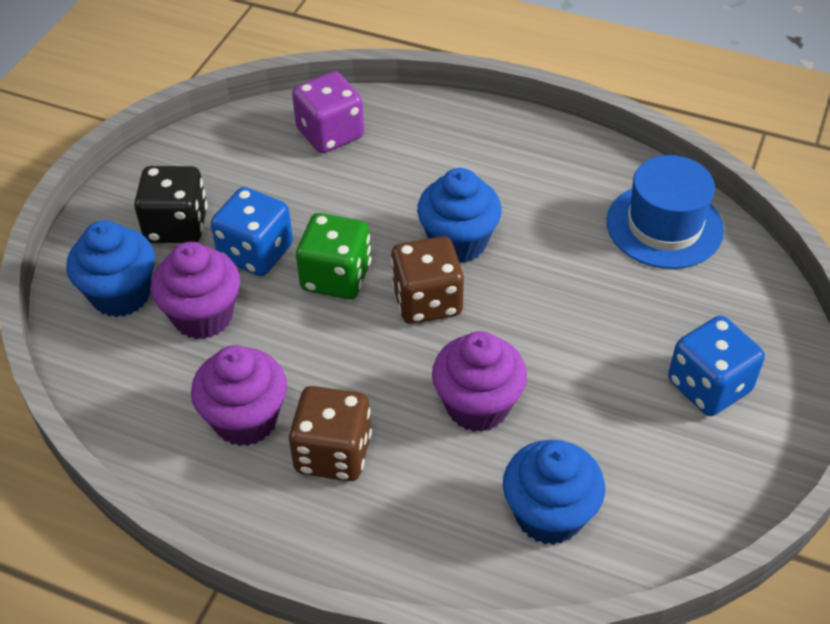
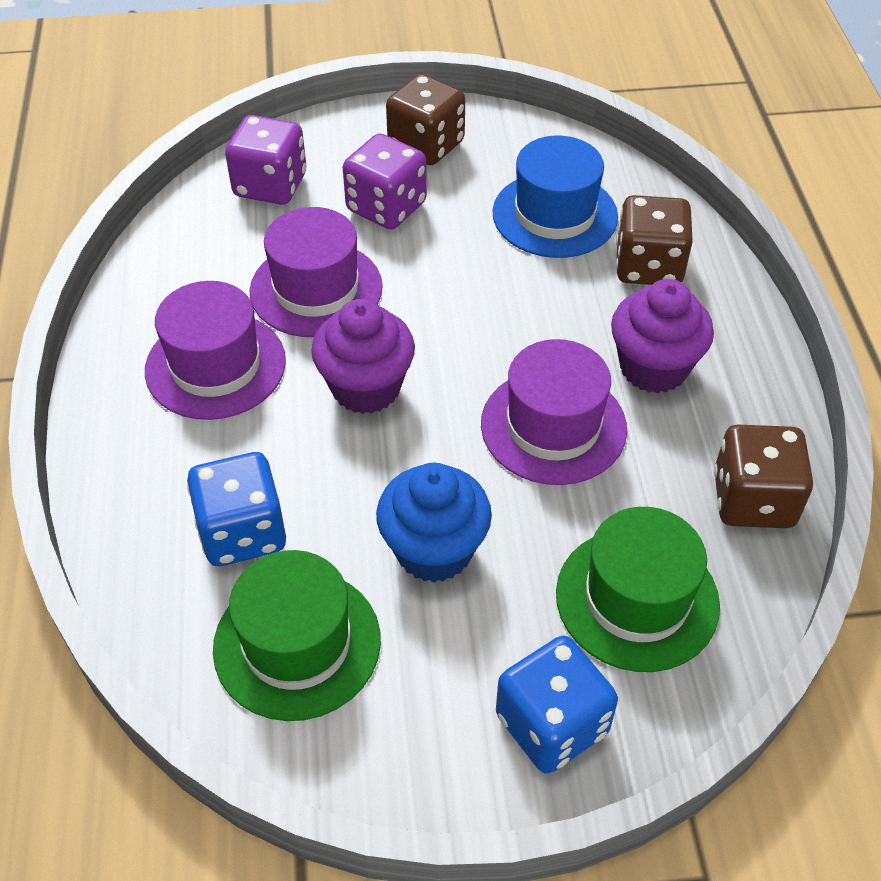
black dice: [134,166,207,243] = 1 -> none = 0
blue cupcake: [66,220,155,317] [417,168,502,263] [503,440,605,545] = 3 -> [376,463,492,583] = 1
brown dice: [289,386,372,481] [391,236,464,324] = 2 -> [386,74,465,165] [616,195,693,285] [714,424,813,528] = 3
green dice: [296,213,371,299] = 1 -> none = 0
green hat: none = 0 -> [213,550,381,721] [556,507,720,672] = 2
purple cupcake: [151,242,240,339] [191,345,287,446] [432,331,527,432] = 3 -> [311,299,415,414] [611,279,714,393] = 2
purple dice: [292,71,364,153] = 1 -> [225,115,306,205] [343,134,427,230] = 2
purple hat: none = 0 -> [145,281,286,420] [250,207,383,337] [481,339,627,485] = 3

